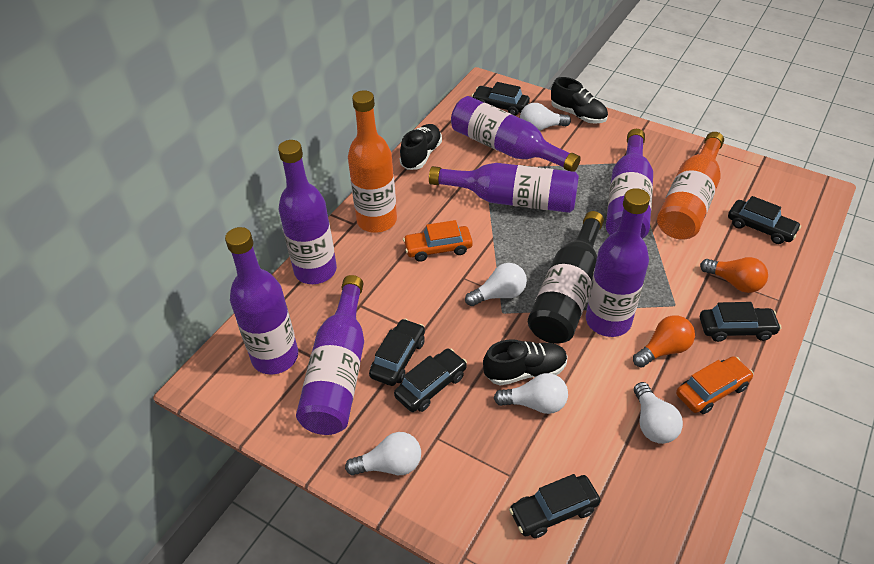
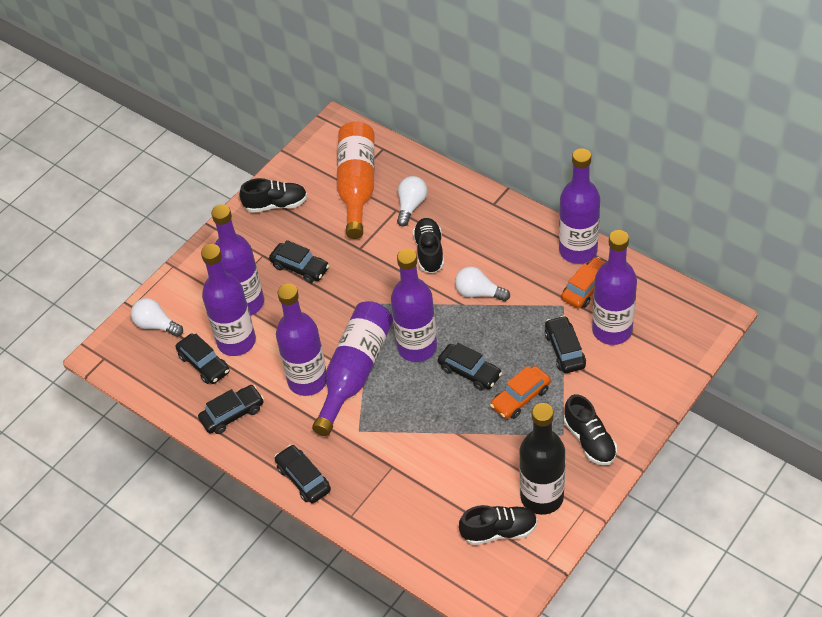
black shoe: [400,124,442,170] [483,339,567,385] [551,77,608,124] = 3 -> [239,178,307,213] [413,218,444,273] [459,505,537,545] [564,394,617,465] = 4
orange bottle: [348,90,397,233] [657,132,724,240] = 2 -> [337,121,375,239] = 1
orange light bulb: [633,315,695,367] [700,257,768,293] = 2 -> none = 0
white light bulb: [345,432,421,476] [465,263,527,306] [494,373,568,414] [520,103,571,131] [634,382,683,444] = 5 -> [131,298,183,337] [397,176,427,226] [455,266,510,301] = 3

